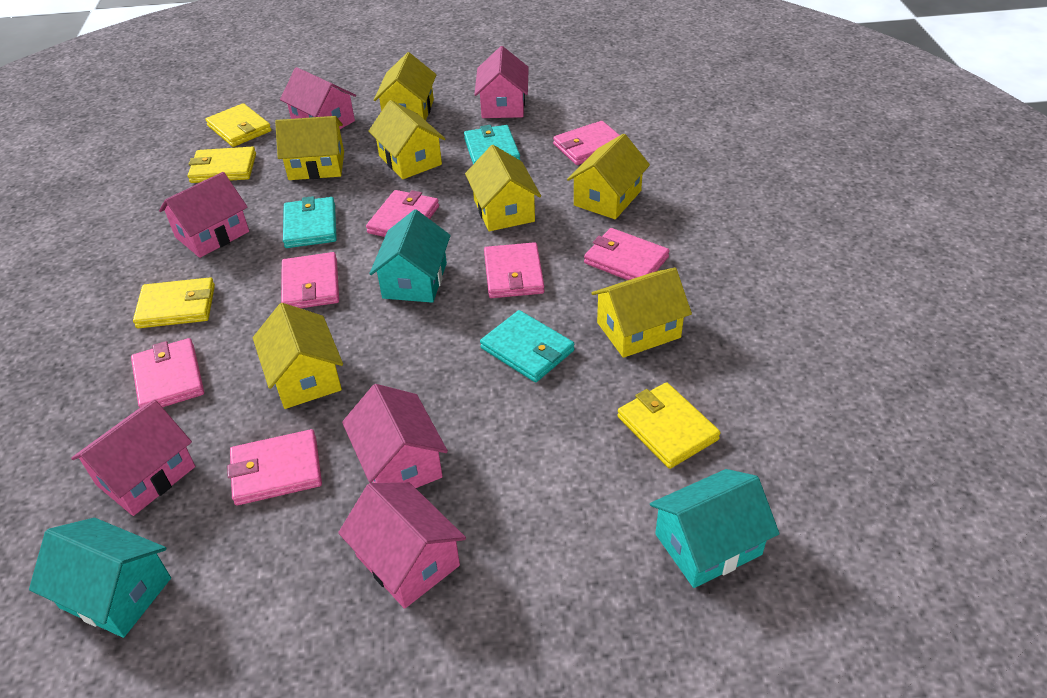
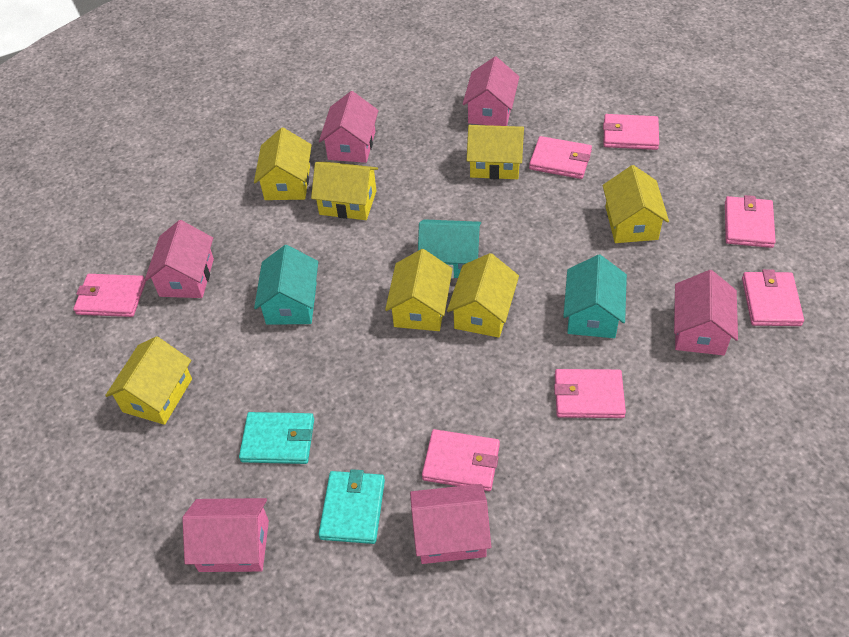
turquoise wallet: [283,196,337,248] [464,125,520,164] [480,310,575,382] = 3 -> [239,412,314,464] [318,469,385,544] = 2
yellow wallet: [133,277,215,328] [188,146,256,183] [205,103,272,147] [617,382,721,469] = 4 -> none = 0

